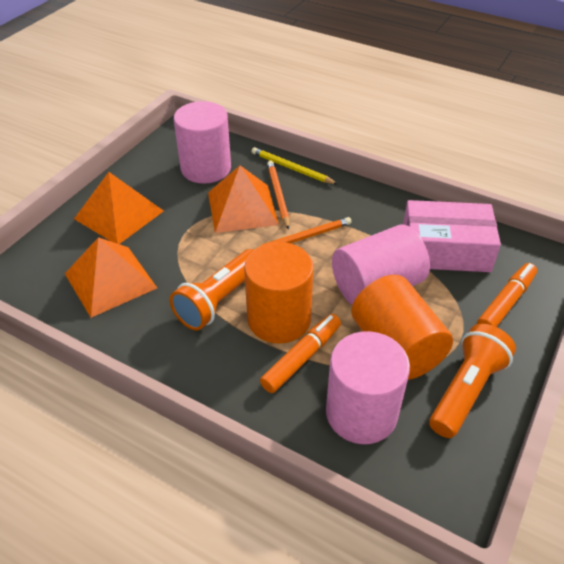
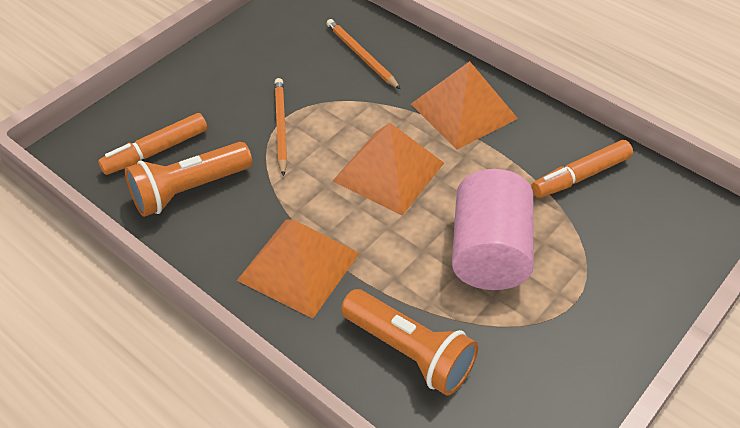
orange cylinder: [244,242,314,344] [351,275,453,380] = 2 -> none = 0
pink box: [403,200,501,272] = 1 -> none = 0
pink cylinder: [174,101,231,184] [326,331,410,444] [332,225,430,305] = 3 -> [452,169,534,290] = 1
yellow pencil: [252,147,338,184] = 1 -> none = 0

